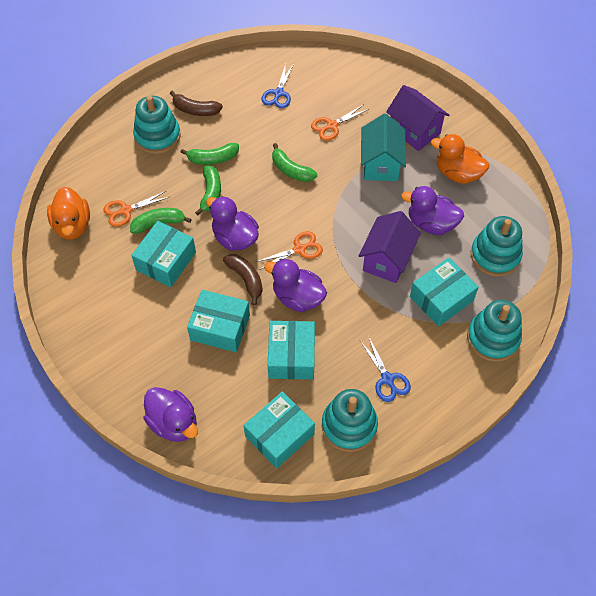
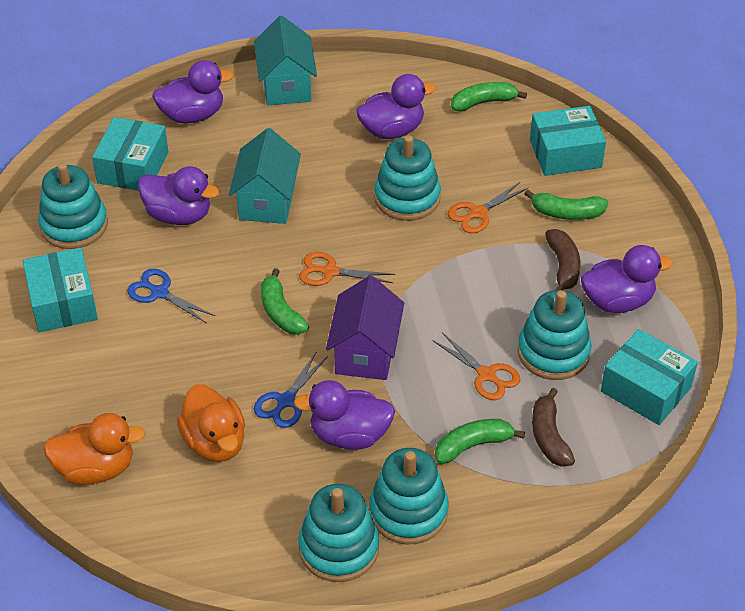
purple duck: [143,387,198,442] [206,196,259,251] [264,259,327,312] [401,186,464,235] = 4 -> [138,166,219,225] [152,60,234,124] [294,380,395,450] [356,74,436,139] [581,245,673,313] = 5
purple house: [359,211,421,283] [386,85,450,151] = 2 -> [326,276,404,380] = 1
turquoise box: [131,221,196,287] [187,290,250,352] [243,391,315,468] [268,321,315,379] [410,258,479,326] = 5 -> [23,248,98,332] [92,117,168,191] [530,106,606,176] [601,329,698,425] = 4
turquoise house: [361,114,406,181] = 1 -> [229,128,301,224] [254,16,317,105] = 2
turquoise stacking toy: [133,96,181,154] [322,389,378,452] [467,300,522,362] [471,216,523,277] = 4 -> [38,163,108,249] [298,484,379,582] [369,448,449,545] [374,135,441,221] [518,290,592,380] = 5

